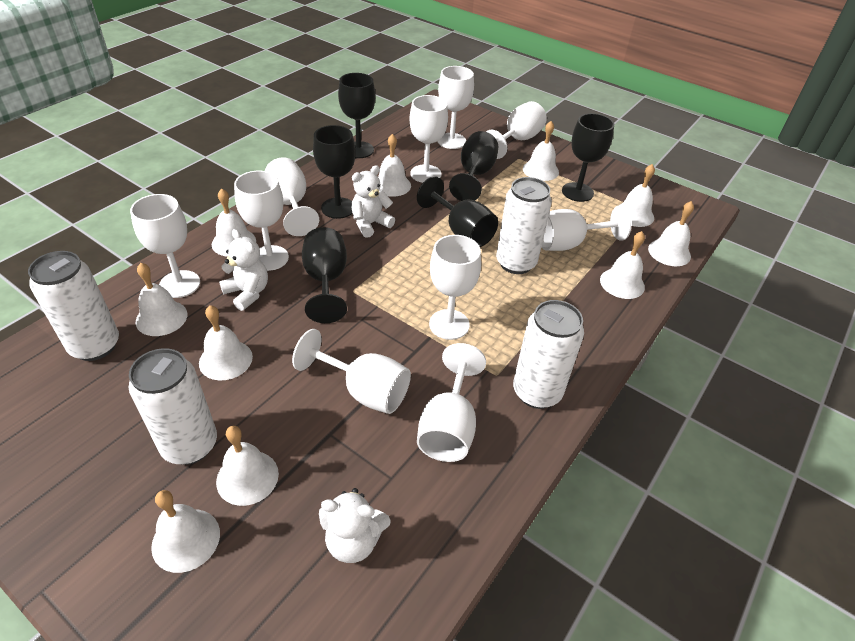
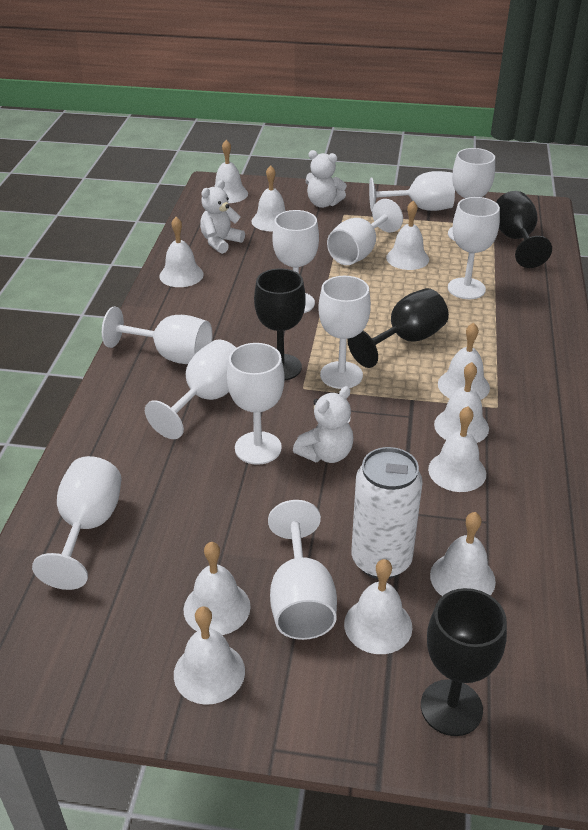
black goblet: [302,227,347,323] [313,125,355,219] [338,73,375,158] [417,176,498,247] [449,131,498,201] [562,113,614,202] = 6 -> [254,268,306,380] [347,288,449,368] [421,588,507,736] [496,191,552,268] = 4
white bell: [135,263,187,336] [151,490,220,573] [199,305,253,380] [212,188,256,256] [216,426,279,506] [378,134,411,197] [523,121,559,181] [600,231,645,299] [618,164,655,227] [648,201,694,266] = 10 -> [159,217,204,287] [174,607,245,705] [183,542,251,635] [214,140,248,203] [252,165,286,231] [344,559,413,654] [386,201,429,270] [428,406,486,492] [430,512,496,596] [434,362,489,443] [438,323,490,400] = 11
white can: [28,251,119,361] [129,348,217,465] [496,177,552,274] [513,300,584,409] = 4 -> [351,447,423,579] = 1
white goblet: [130,194,200,298] [234,171,289,271] [265,157,319,236] [292,329,411,414] [409,95,448,183] [417,343,486,462] [429,235,481,340] [437,66,474,149] [486,101,547,159] [541,205,631,251] = 10 -> [32,456,122,590] [102,306,212,364] [145,339,236,439] [227,343,285,465] [268,500,337,640] [272,210,319,313] [318,276,371,389] [327,199,403,265] [369,171,455,212] [448,148,495,241] [448,197,500,299] = 11

